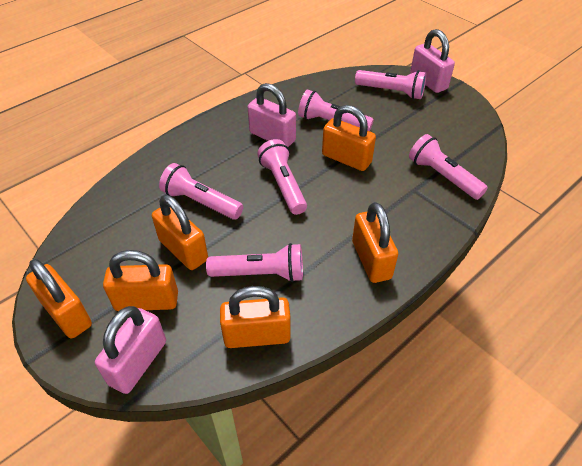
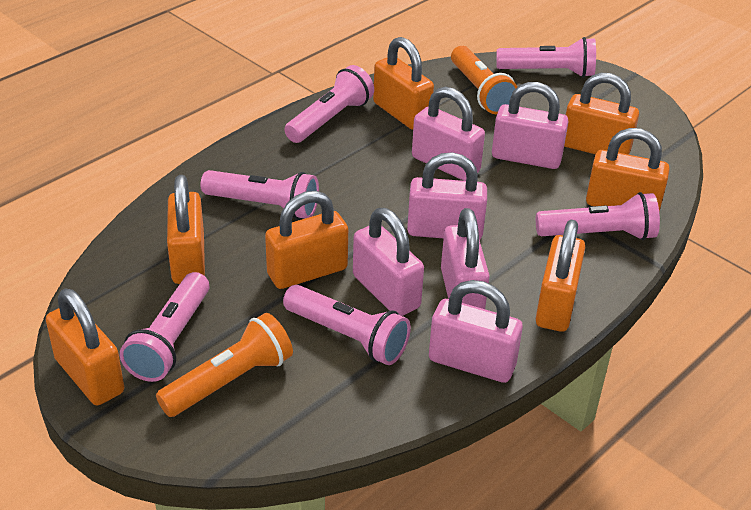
orange flashlight: none = 0 -> [156,313,293,417] [451,46,518,114] = 2
orange padlock: [26,259,92,338] [103,250,178,311] [152,195,208,270] [220,286,291,348] [322,105,376,171] [352,202,398,283] = 6 -> [46,288,124,405] [167,175,205,284] [265,191,348,289] [373,37,434,130] [536,220,585,332] [564,73,639,155] [586,128,670,212] = 7
pink padlock: [95,306,166,394] [248,83,296,147] [410,29,455,93] = 3 -> [353,208,424,316] [407,152,487,240] [412,87,485,181] [429,280,523,383] [441,208,490,309] [492,82,569,169] = 6

